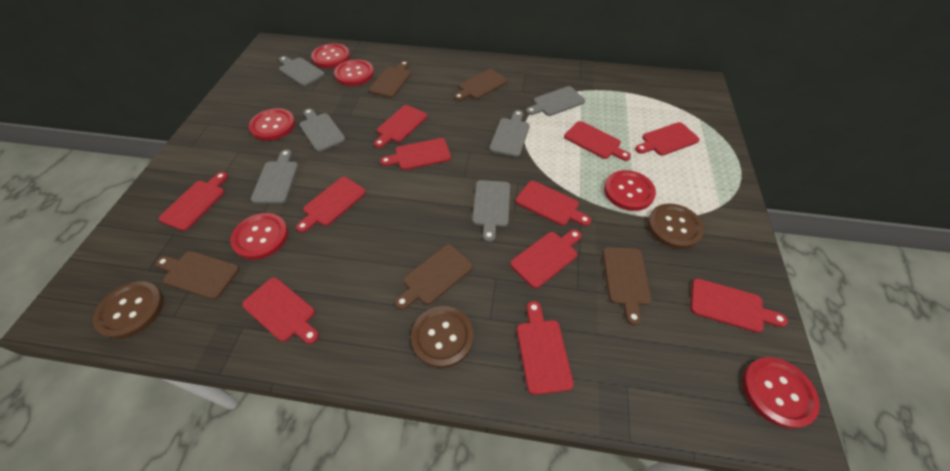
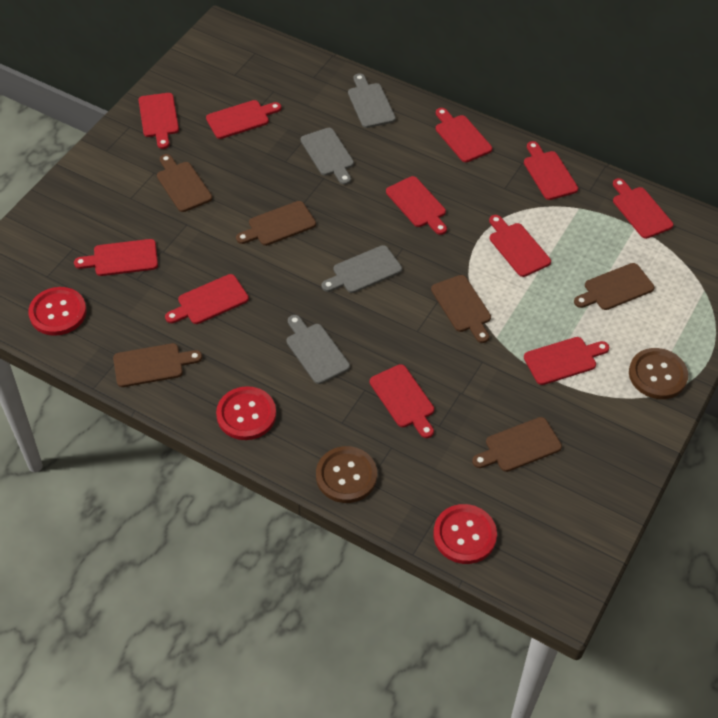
brown button: [93,281,164,339] [411,306,474,368] [647,204,704,249] = 3 -> [316,446,377,503] [629,348,688,399] = 2
brown cutting board: [156,251,239,300] [369,61,411,98] [395,244,473,310] [454,69,508,101] [602,247,651,326] = 5 -> [113,343,202,387] [157,154,212,212] [236,201,316,246] [431,275,491,343] [472,417,562,472] [574,263,654,310] = 6
grey cutting board: [251,149,298,204] [279,56,325,86] [299,108,346,152] [472,180,510,242] [489,110,530,157] [526,86,585,116] = 6 -> [287,315,350,384] [301,128,354,185] [322,245,402,293] [348,73,396,128] = 4
red button: [230,213,288,260] [249,108,295,141] [311,43,350,68] [334,59,374,86] [604,170,656,211] [742,357,820,429] = 6 -> [28,287,87,336] [216,386,276,440] [433,504,497,564] = 3

